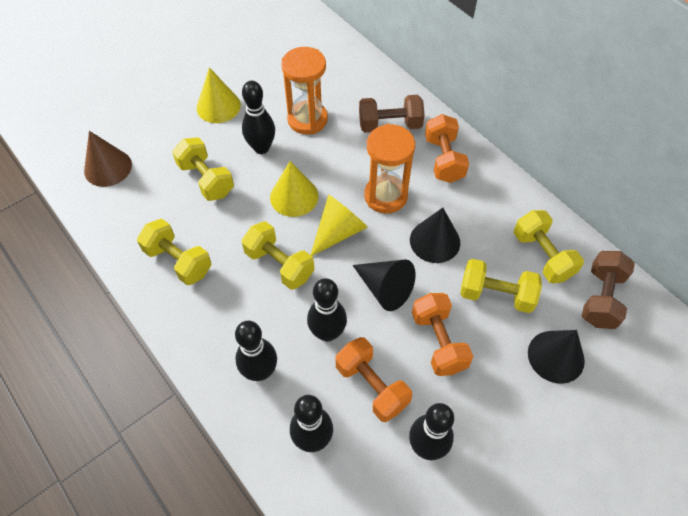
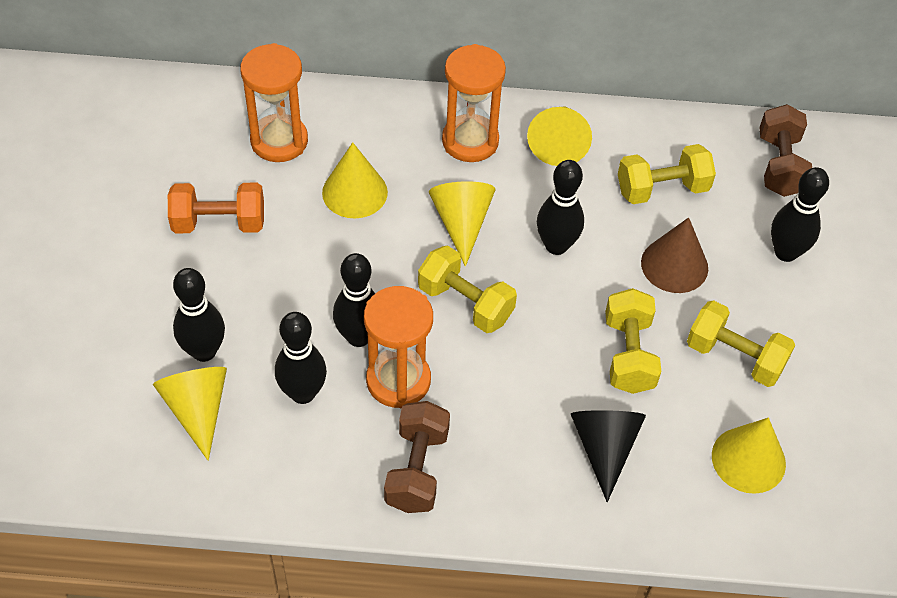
black cone: [353,259,416,311] [410,208,460,263] [528,330,585,384] = 3 -> [571,410,646,502] = 1
orange dumbbell: [335,337,412,422] [412,293,473,376] [425,114,469,183] = 3 -> [168,183,264,233] = 1
orange hourglass: [281,47,328,134] [364,124,415,213] = 2 -> [240,43,308,162] [364,286,433,409] [442,44,506,162] = 3
yellow cone: [196,67,241,123] [270,161,318,217] [311,195,368,256] = 3 -> [153,367,227,461] [322,142,388,218] [429,181,496,267] [527,106,592,166] [712,418,786,494] = 5
yellow dumbbell: [137,219,212,285] [172,137,234,201] [242,221,314,290] [460,259,542,313] [514,210,584,284] = 5 -> [418,245,517,333] [605,288,661,394] [618,144,716,204] [687,300,795,387] = 4

